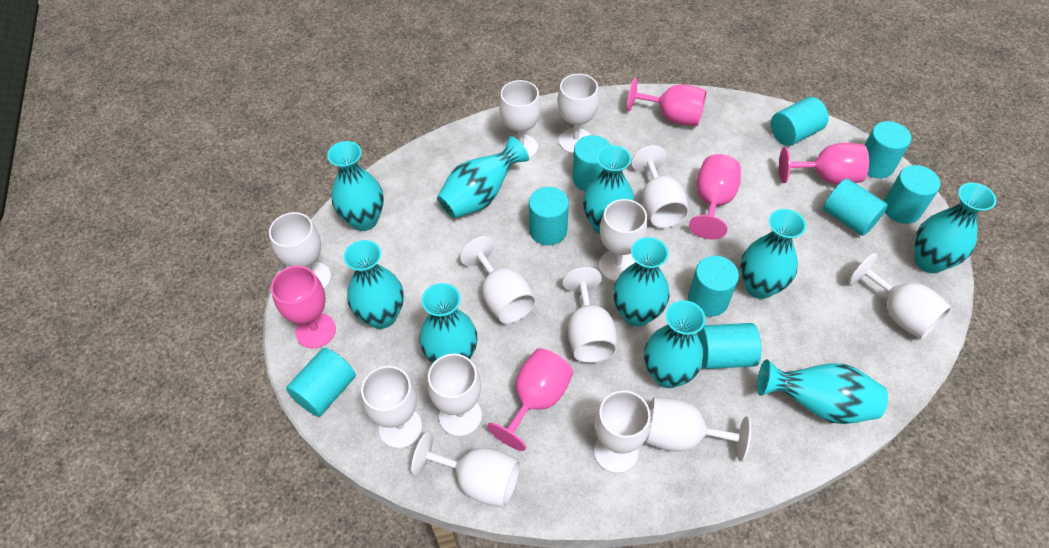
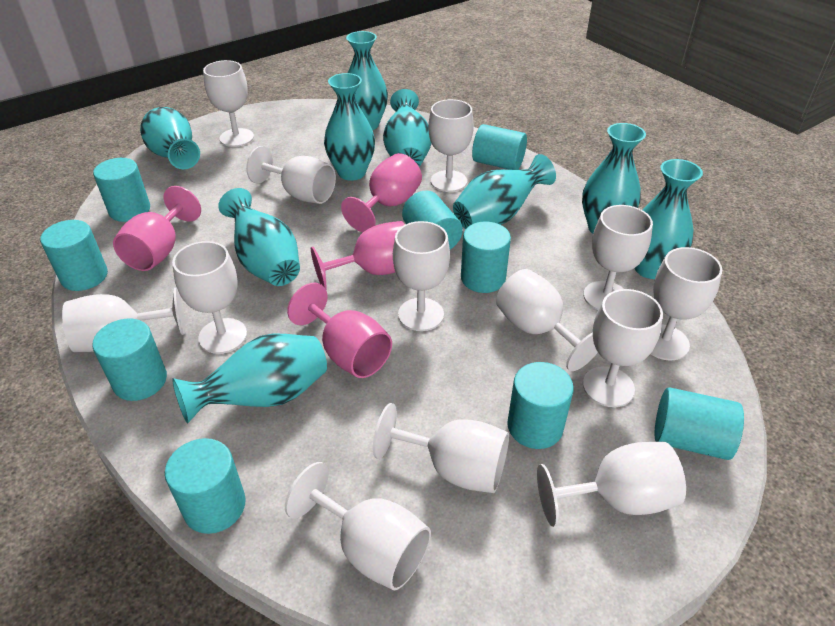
pink goblet: [271,266,336,348] [487,348,573,451] [627,78,707,126] [689,154,741,239] [779,143,869,184] = 5 -> [113,186,201,271] [287,283,392,378] [311,221,405,289] [341,153,422,232] = 4
turquoise vase: [327,141,384,231] [344,240,404,329] [419,283,477,363] [437,136,529,218] [583,145,635,234] [613,237,670,327] [644,300,706,388] [740,209,806,299] [757,359,888,424] [914,183,997,273] = 10 -> [140,107,200,169] [172,333,327,424] [218,188,300,286] [324,73,375,181] [346,31,388,130] [383,89,431,166] [453,154,556,229] [582,123,646,234] [635,159,703,279] = 9

